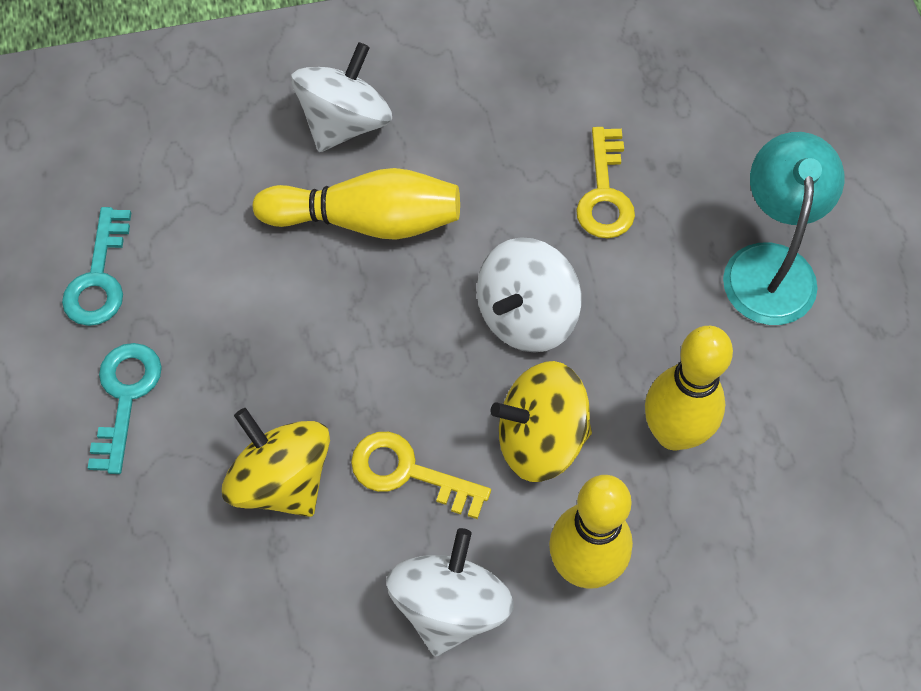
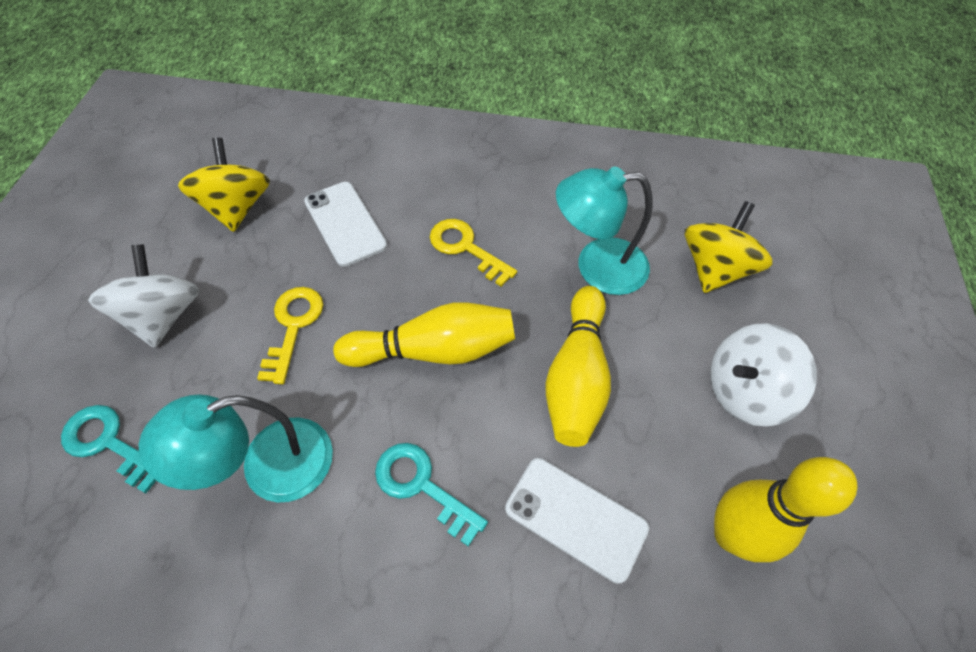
turquoise lamp: [723,132,844,325] = 1 -> [139,394,333,503] [556,167,653,295] = 2
white phone: none = 0 -> [304,182,387,267] [505,458,649,584] = 2
white spinning top: [291,42,392,152] [386,528,514,656] [477,237,581,353] = 3 -> [88,244,199,348] [711,323,817,426] = 2

